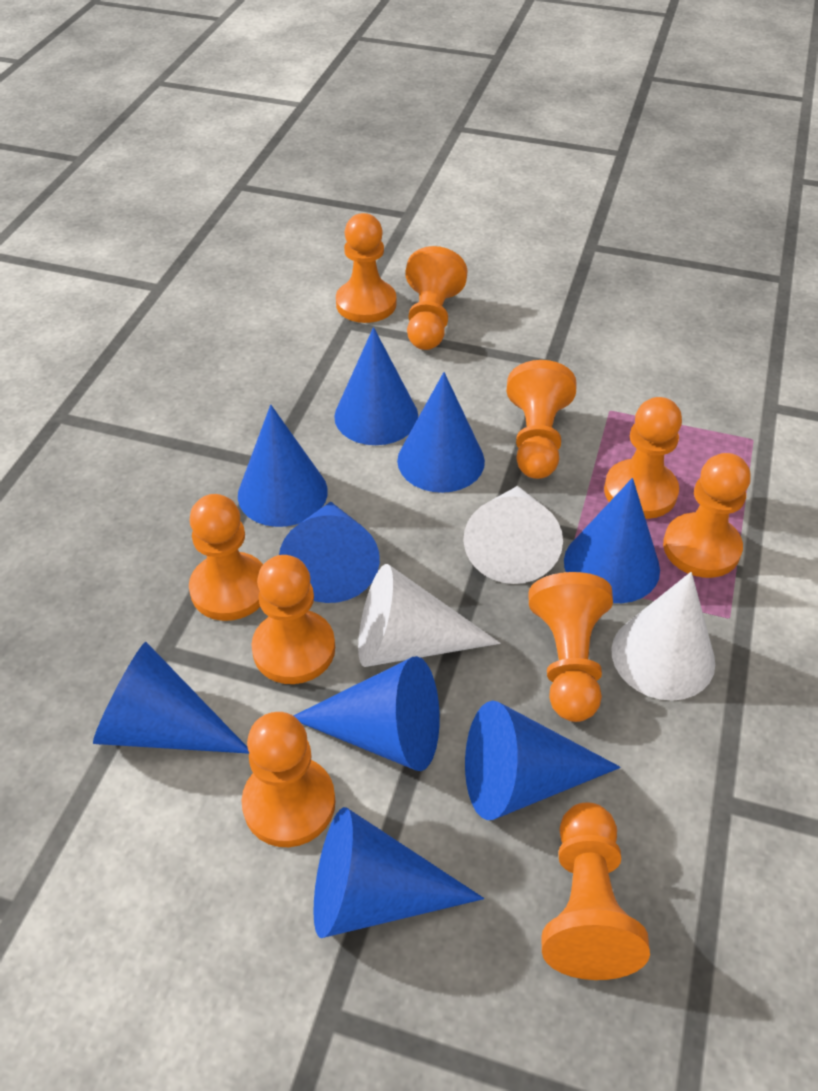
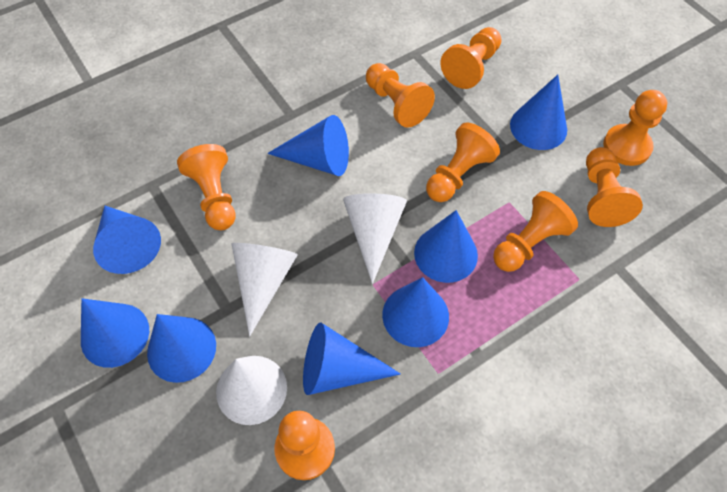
blue cone: [93,642,249,754] [238,405,328,527] [279,502,380,603] [293,656,440,771] [313,807,484,938] [334,327,418,445] [397,372,485,493] [465,701,621,820] [564,478,660,603] = 9 -> [81,298,149,368] [93,206,161,274] [147,314,216,383] [267,115,349,176] [303,322,401,395] [382,277,449,347] [414,210,478,283] [510,75,567,150] = 8
orange pawn: [189,494,263,621] [242,712,336,847] [251,555,335,684] [336,213,397,323] [405,246,467,350] [507,360,577,479] [528,572,613,722] [542,802,650,980] [604,397,682,519] [663,453,751,578] = 10 -> [177,144,236,230] [274,411,335,480] [366,63,435,128] [426,122,500,202] [441,27,502,89] [493,191,578,272] [586,147,643,227] [603,90,667,166] = 8

